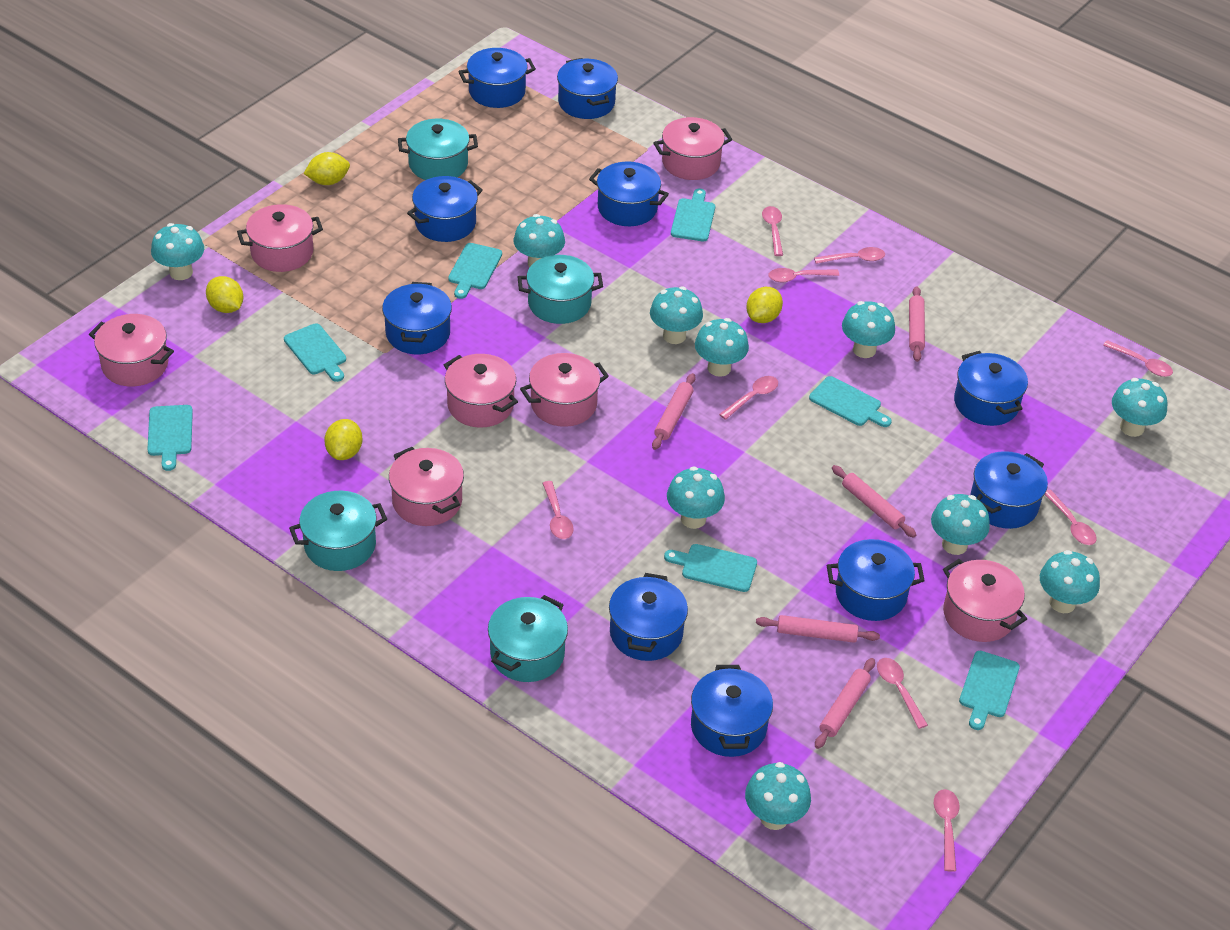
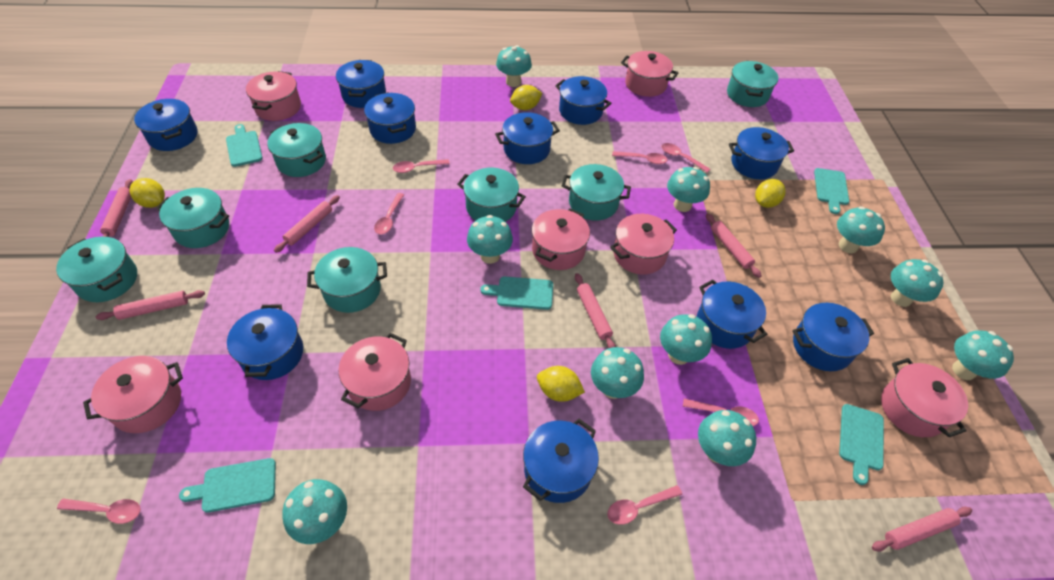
pink rolling pin: [652,373,695,450] [756,615,880,643] [815,658,875,749] [832,465,916,538] [909,286,925,362] = 5 -> [96,290,205,320] [100,179,133,237] [274,195,340,253] [575,273,616,348] [706,213,761,278] [872,507,972,552] = 6
pink spoon: [542,481,574,539] [719,376,778,420] [762,206,783,256] [768,268,839,282] [814,247,885,264] [877,658,928,729] [934,789,960,872] [1045,490,1097,545] [1103,340,1173,377] = 9 -> [57,499,141,524] [374,193,404,234] [393,159,450,173] [607,485,682,525] [612,151,667,164] [662,143,710,173] [683,399,759,426] = 7
turquoise cutting board: [147,405,193,471] [284,323,346,382] [448,243,502,299] [664,544,757,592] [671,188,715,241] [809,376,892,427] [959,651,1020,730] = 7 -> [179,458,276,513] [226,124,263,167] [480,276,553,310] [814,168,849,214] [839,404,884,485] = 5
turquoise pot: [289,491,387,571] [398,119,478,180] [488,595,568,682] [517,255,603,324] = 4 -> [56,237,137,302] [156,188,229,248] [267,123,326,177] [307,247,387,313] [457,168,526,222] [562,164,631,221] [727,61,778,107] = 7

